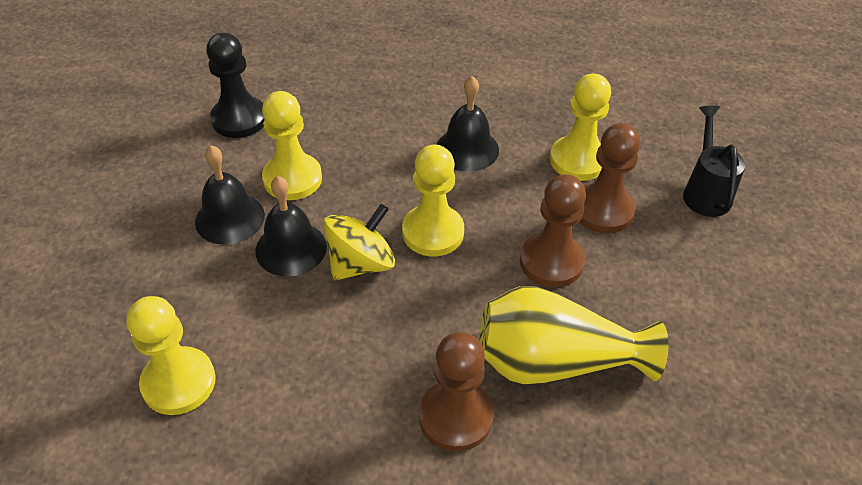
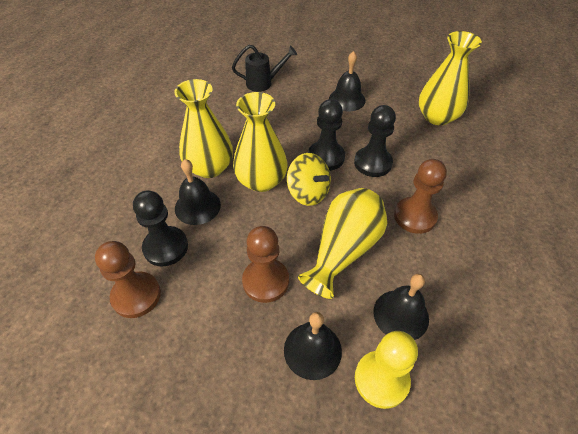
black bell: [195,145,265,245] [256,176,327,277] [437,76,499,172] = 3 -> [175,159,221,225] [284,312,342,380] [329,51,366,111] [373,274,429,340] = 4
black pawn: [206,32,265,138] = 1 -> [133,190,188,266] [308,99,345,171] [354,105,396,177] = 3
yellow pawn: [126,296,216,415] [262,91,322,200] [402,145,464,256] [550,74,611,181] = 4 -> [355,331,418,409] = 1
yellow vase: [479,286,669,384] = 1 -> [174,79,233,178] [233,92,288,192] [298,188,387,299] [419,31,482,125] = 4

